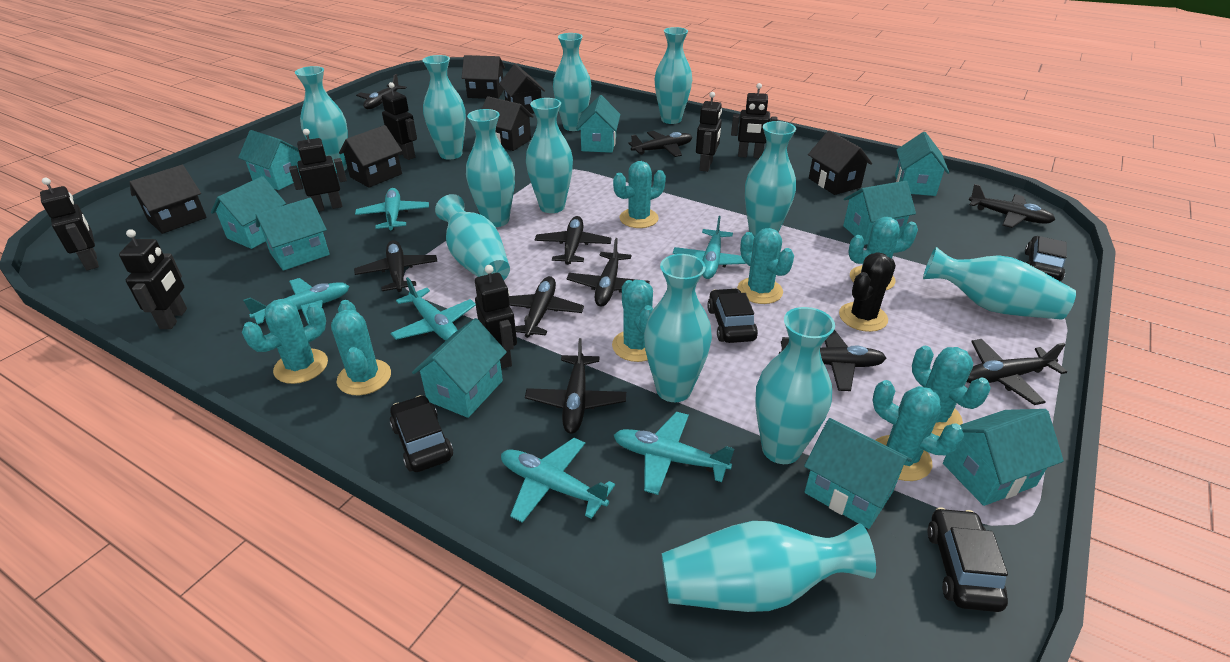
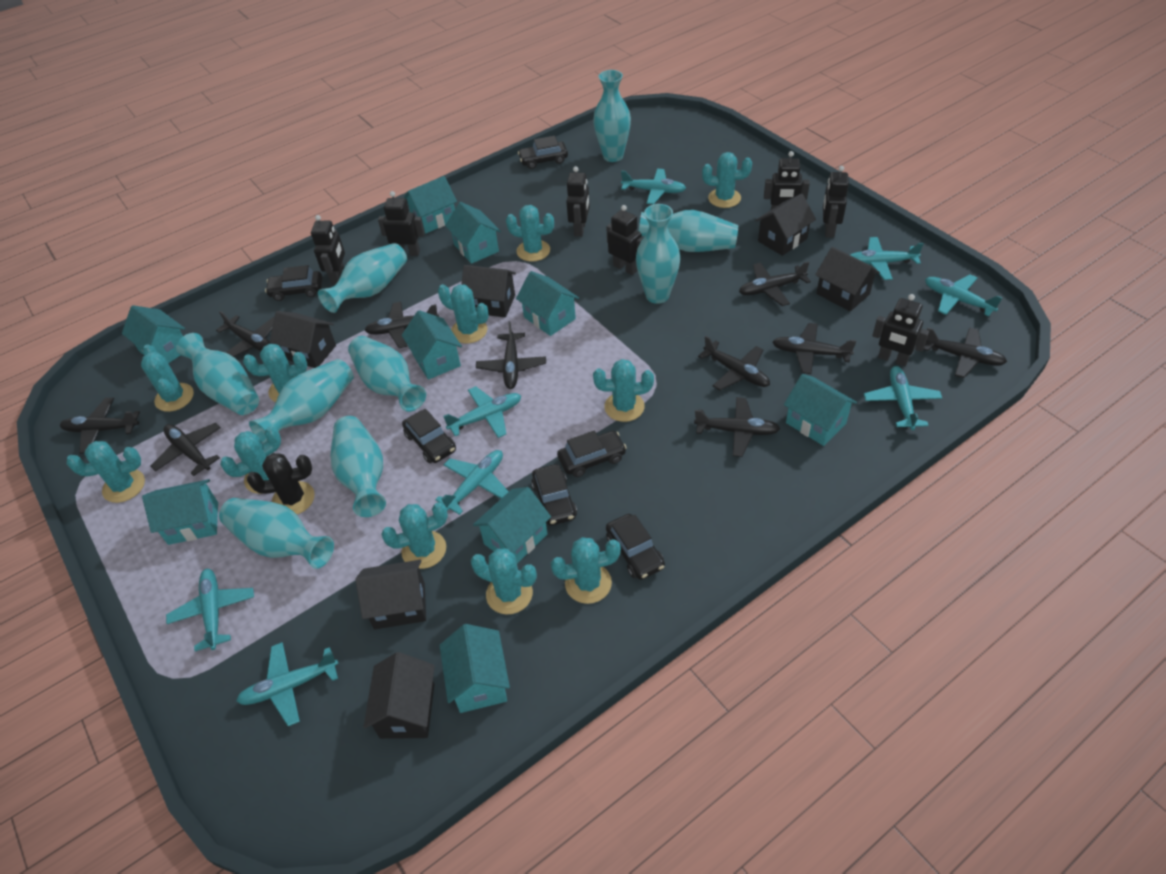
black car: [390,395,453,472] [707,288,758,343] [927,507,1008,612] [1025,236,1067,282] = 4 -> [265,265,322,301] [402,409,456,463] [518,136,568,169] [531,464,577,526] [557,431,627,477] [606,514,665,580] = 6
turquoise cactus: [242,299,328,384] [331,300,391,395] [612,280,653,362] [613,161,666,228] [737,228,794,304] [848,217,918,290] [873,380,964,481] [912,346,991,436] = 8 -> [67,441,145,503] [141,345,194,412] [220,426,281,494] [243,344,307,402] [381,502,448,569] [438,284,489,344] [471,548,537,614] [506,205,554,262] [551,537,621,604] [593,359,654,422] [702,152,752,208] = 11
turquoise plane: [243,278,349,325] [355,188,429,230] [391,277,476,341] [501,438,615,523] [614,412,734,495] [673,216,746,279] = 6 -> [166,569,254,651] [236,642,338,726] [435,450,509,515] [443,386,521,438] [621,168,686,204] [850,237,924,280] [864,366,942,430] [925,274,1002,316] = 8
turquoise vase: [295,66,348,173] [423,55,466,160] [435,194,510,280] [466,109,515,227] [526,98,573,213] [553,33,591,131] [644,254,712,402] [655,27,692,124] [662,521,876,612] [745,121,796,237] [755,307,835,464] [923,247,1076,320] = 12 -> [176,333,259,415] [219,498,334,569] [249,359,354,443] [318,243,407,313] [331,416,386,517] [348,336,426,412] [593,70,631,162] [636,204,680,304] [639,210,738,252] = 9

